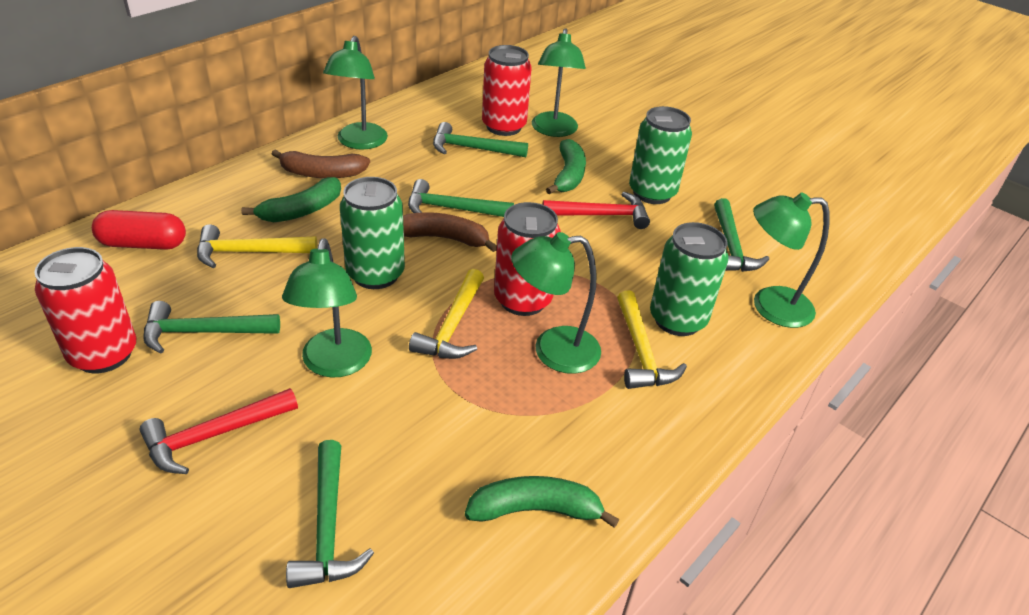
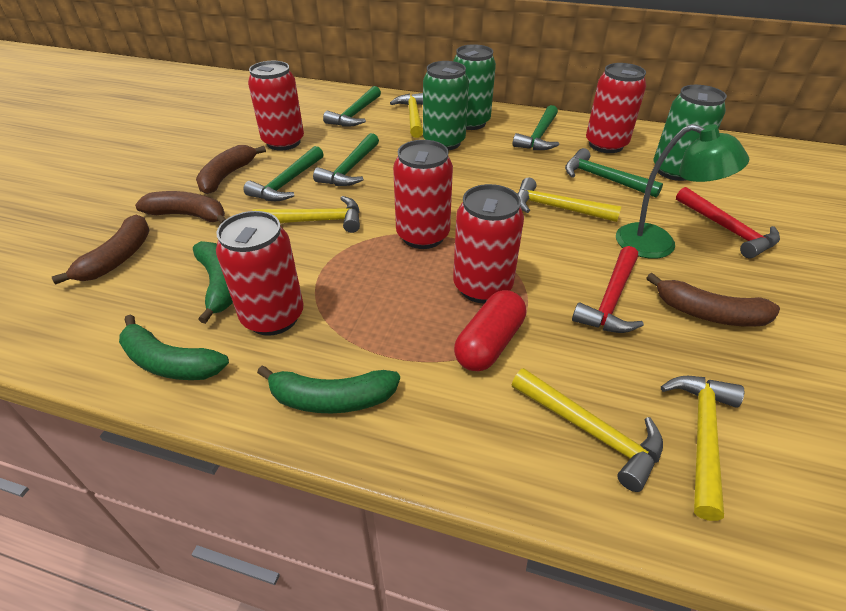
brown banana: [272,149,370,178] [403,212,497,252] = 2 -> [51,215,150,284] [135,191,226,223] [196,145,266,194] [646,273,780,327] = 4
green lamp: [282,238,372,378] [323,36,388,150] [511,232,601,374] [532,28,586,137] [753,192,830,328] = 5 -> [616,124,749,259] = 1
red can: [34,247,136,373] [482,45,532,136] [494,202,561,316] = 3 -> [216,211,303,336] [248,61,304,151] [393,140,453,249] [453,184,524,303] [586,63,646,153] = 5
yellow hammer: [197,224,317,268] [409,269,484,359] [617,290,687,389] = 3 -> [252,196,360,233] [390,93,423,138] [512,368,663,492] [517,178,621,222] [661,376,744,521] = 5

